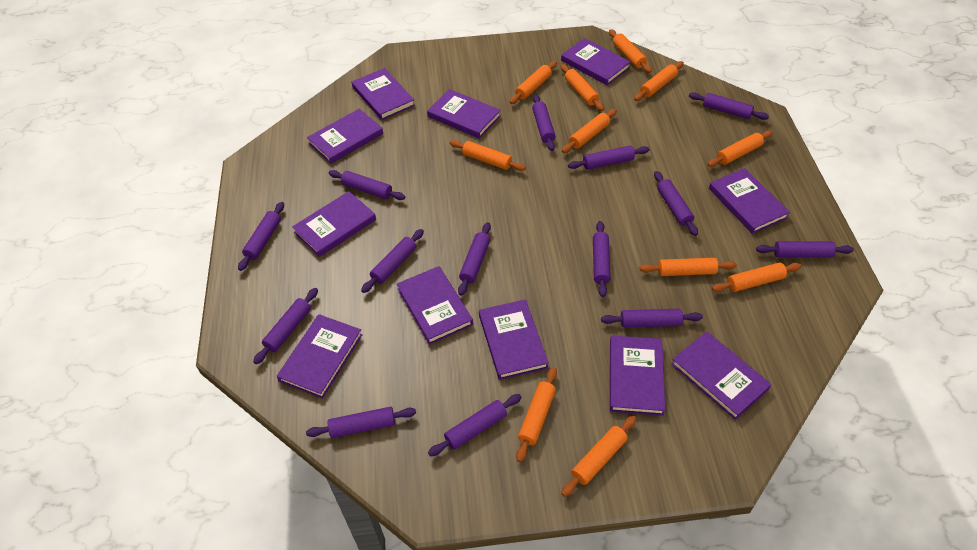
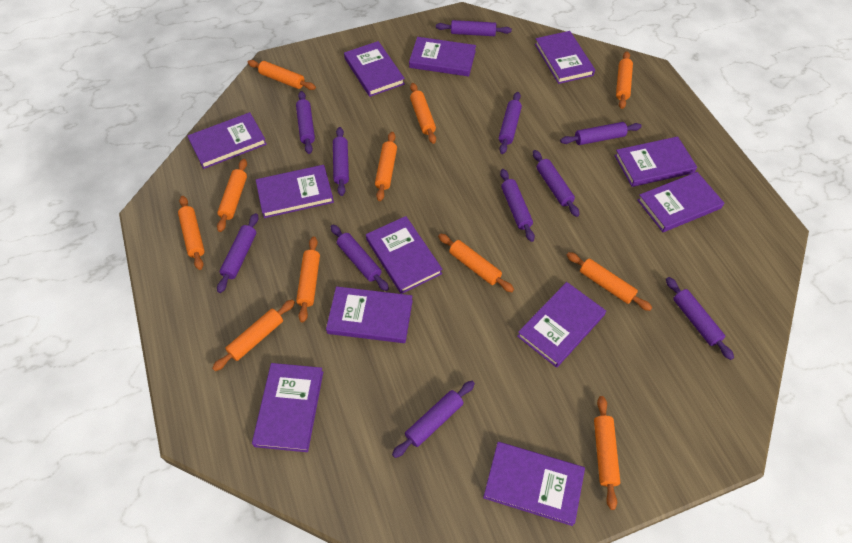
purple book: [277,314,362,399] [292,191,376,257] [307,109,383,164] [352,68,415,120] [397,266,473,345] [427,89,501,139] [479,299,549,380] [561,38,631,85] [610,335,665,416] [671,331,772,420] [709,168,790,234] = 11 -> [188,112,267,169] [252,363,323,452] [256,165,334,218] [326,286,413,343] [344,41,405,97] [366,216,442,294] [409,37,476,77] [483,442,585,526] [517,282,606,368] [535,31,595,84] [614,136,697,187] [637,172,724,232] = 12
purple rolling pin: [238,202,284,271] [253,288,318,364] [306,407,416,438] [329,170,405,200] [361,229,424,293] [428,394,522,456] [458,222,491,296] [532,95,555,151] [568,146,649,170] [593,221,611,297] [601,309,703,328] [654,171,698,236] [689,92,769,120] [756,241,854,258] = 14 -> [217,213,259,293] [296,91,315,154] [330,224,389,291] [333,127,349,196] [392,381,475,458] [436,20,512,36] [499,92,522,154] [500,169,535,242] [533,150,579,217] [560,122,642,145] [666,277,734,360] = 11

